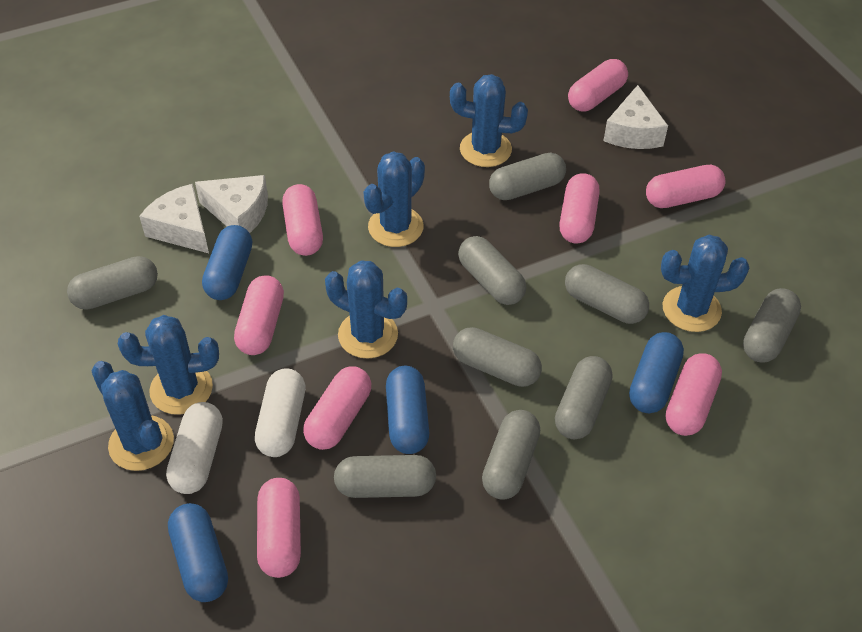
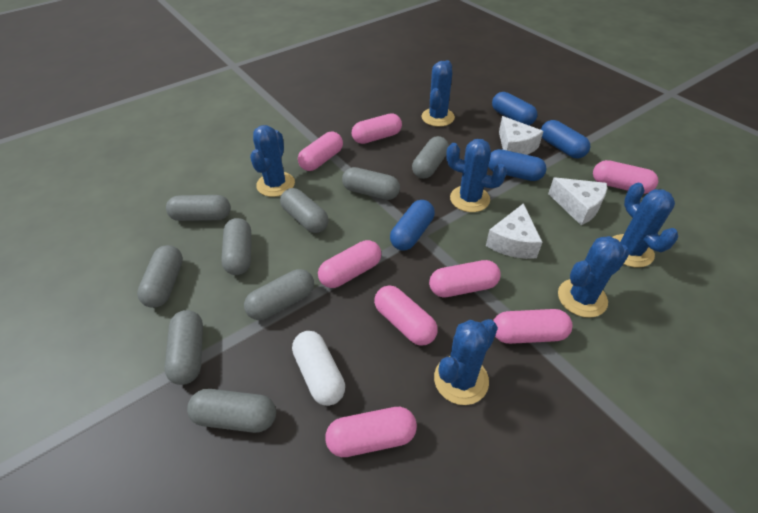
white capsule: [166,402,223,494] [255,368,305,457] = 2 -> [292,331,345,406] = 1

